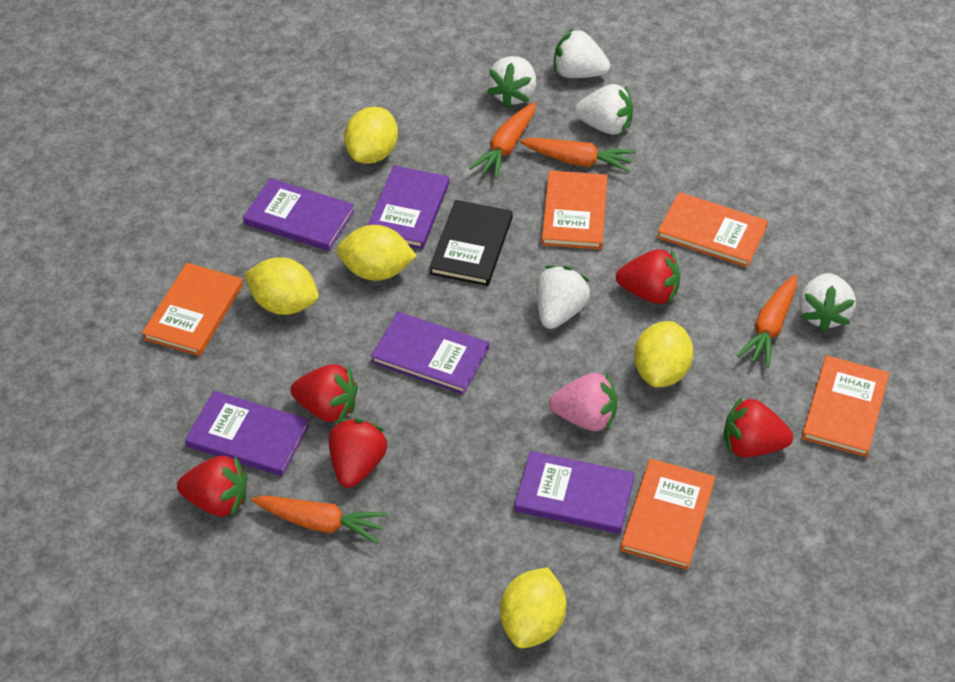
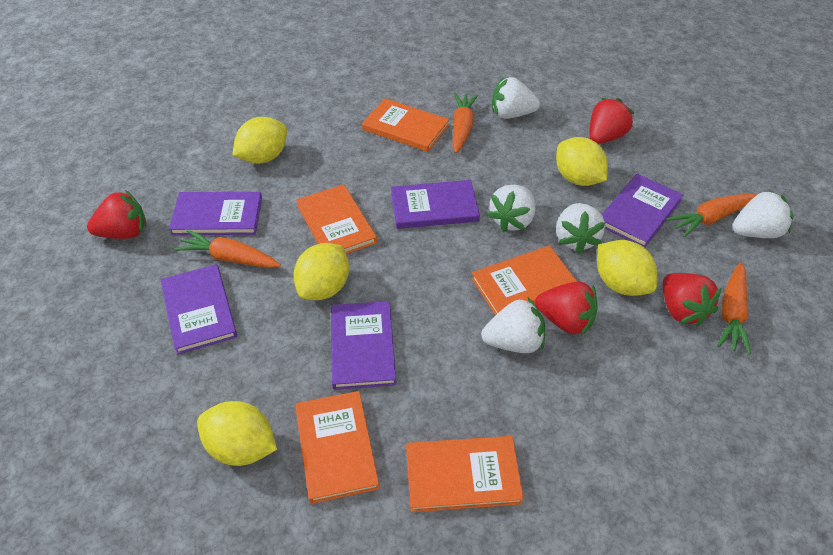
black book: [429,200,513,286] = 1 -> none = 0
pink strawberry: [549,373,617,431] = 1 -> none = 0
red strawberry: [177,456,247,517] [290,364,358,422] [329,419,388,488] [616,249,680,304] [724,396,793,457] = 5 -> [87,190,146,239] [535,282,598,336] [589,98,634,144] [663,273,722,327] = 4

